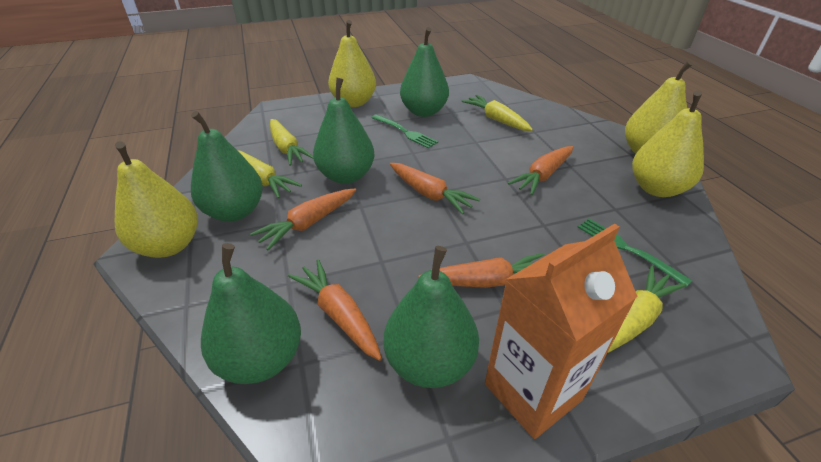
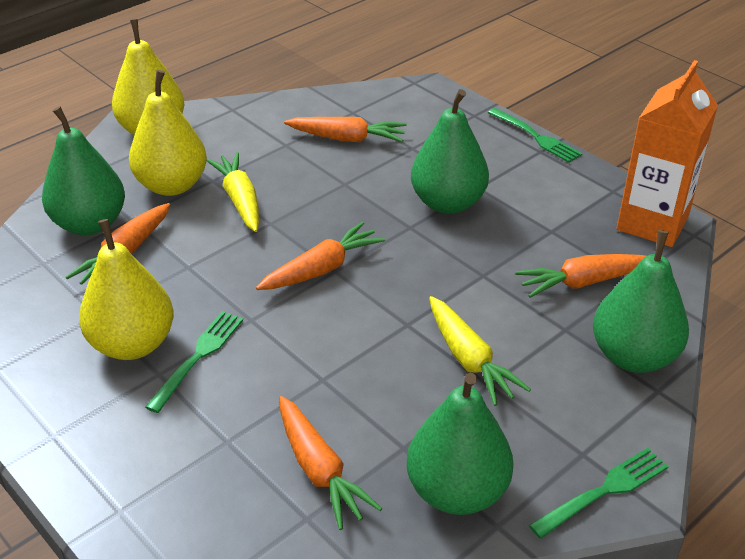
green fork: [372,114,438,148] [578,219,692,287] = 2 -> [145,311,243,413] [488,108,583,163] [529,448,669,539] = 3
green pear: [191,111,263,221] [201,243,301,384] [313,78,375,184] [384,246,479,388] [400,27,449,117] = 5 -> [42,106,125,235] [407,373,514,515] [411,89,489,214] [593,230,689,373] = 4
yellow carrot: [237,150,302,199] [270,119,314,166] [461,95,533,131] [608,266,687,353] = 4 -> [207,152,259,232] [429,296,531,406] = 2
yellow pear: [115,141,198,258] [328,20,376,107] [625,60,693,154] [632,91,704,197] = 4 -> [79,219,174,360] [112,19,184,135] [129,70,207,196] = 3

